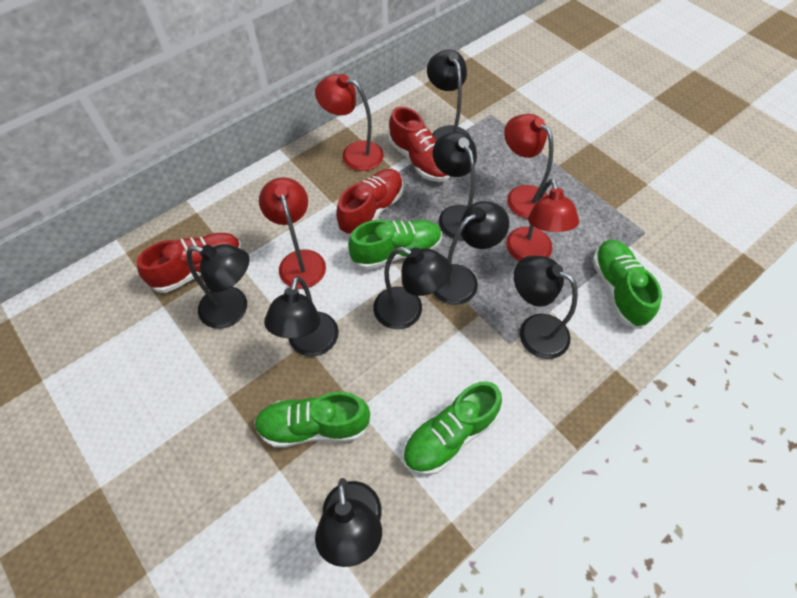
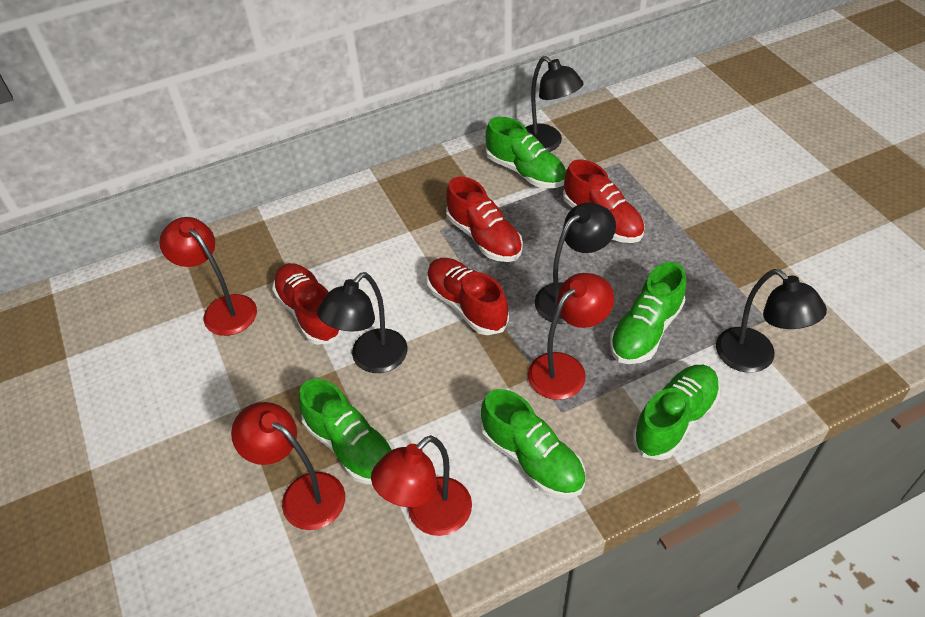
black lamp: [186,244,249,329] [264,276,339,356] [315,478,382,567] [373,247,452,329] [427,50,471,141] [433,132,477,240] [433,201,509,305] [514,256,578,359] = 8 -> [317,272,408,373] [525,56,583,152] [535,202,616,324] [716,269,827,373] = 4
green shoe: [254,392,371,448] [348,220,442,270] [403,381,502,475] [592,240,662,329] = 4 -> [299,379,395,484] [481,389,585,498] [486,117,566,188] [610,262,686,364] [632,365,720,460] = 5
red shoe: [137,233,242,293] [336,169,404,236] [388,107,450,182] = 3 -> [272,263,343,345] [426,258,509,335] [446,176,523,262] [563,159,645,243] = 4

